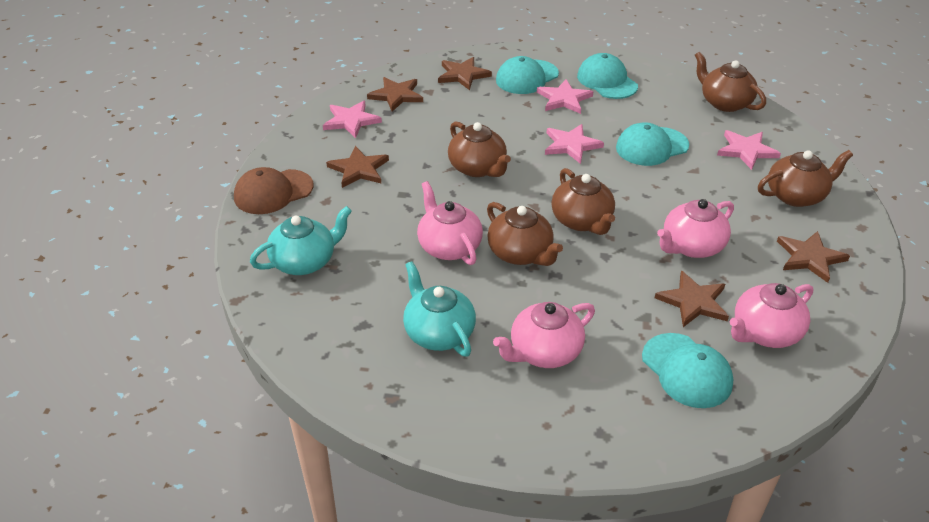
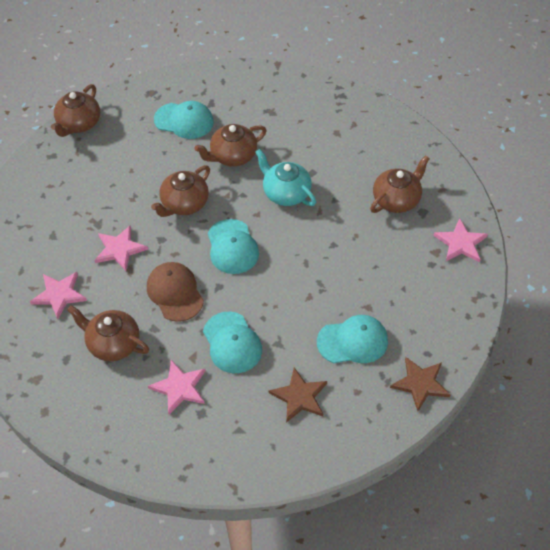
brown star: [326,146,389,188] [367,77,423,112] [438,57,492,90] [655,271,729,327] [777,231,850,283] = 5 -> [269,368,327,423] [390,357,450,411] = 2
pink teapot: [417,181,483,265] [493,302,595,368] [657,199,734,258] [730,283,813,348] = 4 -> none = 0
turquoise teapot: [250,206,352,275] [403,261,476,357] = 2 -> [255,149,316,206] = 1

